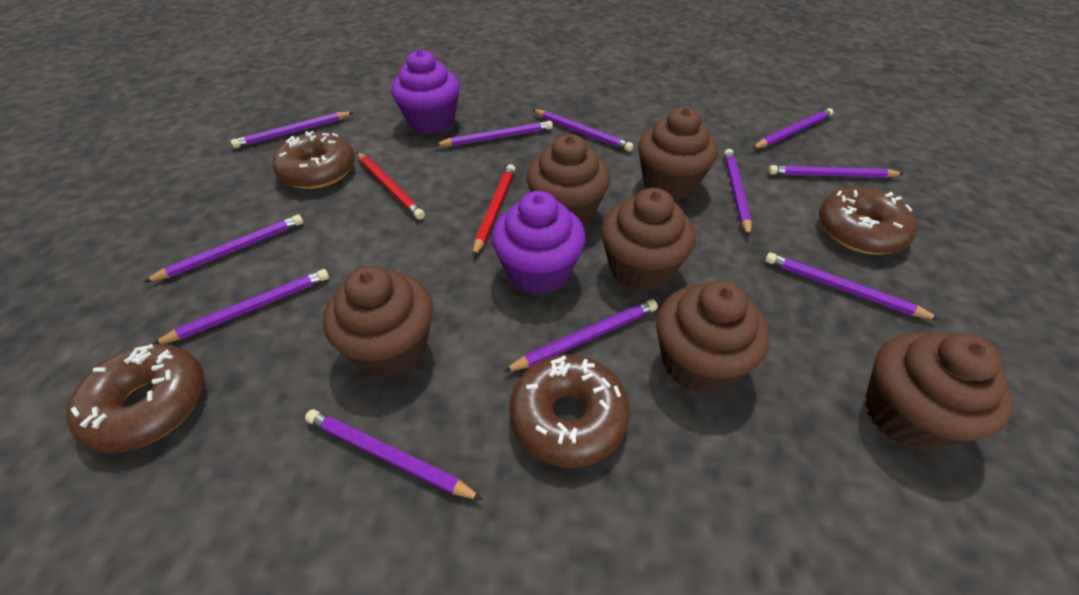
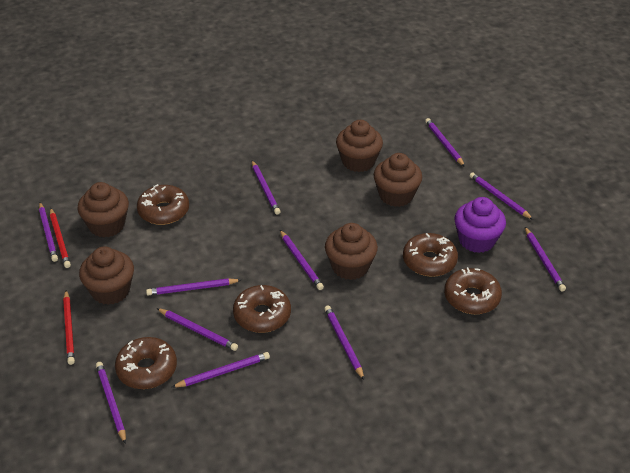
brown cupcake: [323,266,433,377] [526,134,610,225] [601,188,696,291] [638,107,718,199] [656,280,770,394] [865,332,1013,451] = 6 -> [78,182,129,238] [79,247,134,305] [325,223,378,280] [336,120,383,172] [374,153,422,207] = 5
brown donut: [66,344,204,453] [272,131,355,189] [509,355,630,468] [819,187,918,254] = 4 -> [115,337,177,389] [137,184,189,225] [233,285,291,333] [403,233,458,277] [444,267,502,314] = 5
purple cupcake: [391,49,460,134] [491,191,586,295] = 2 -> [454,197,506,253] = 1

